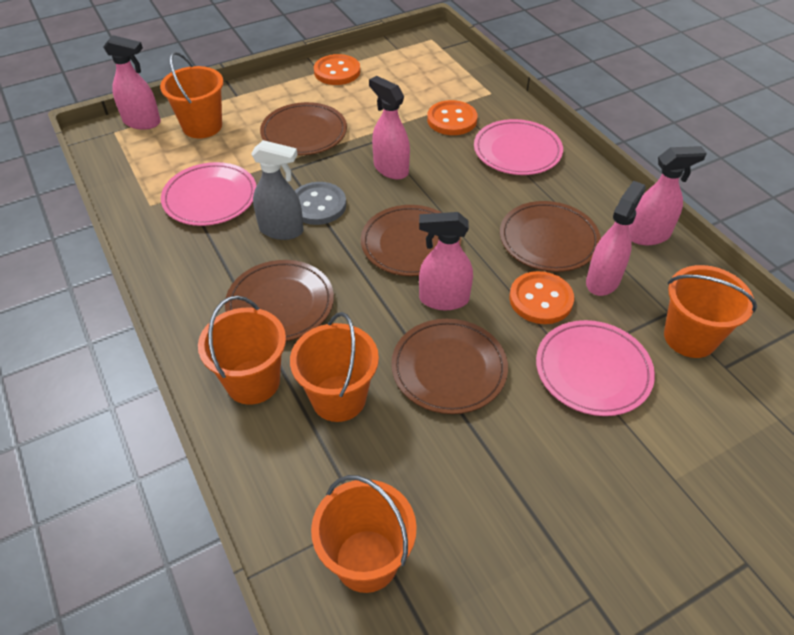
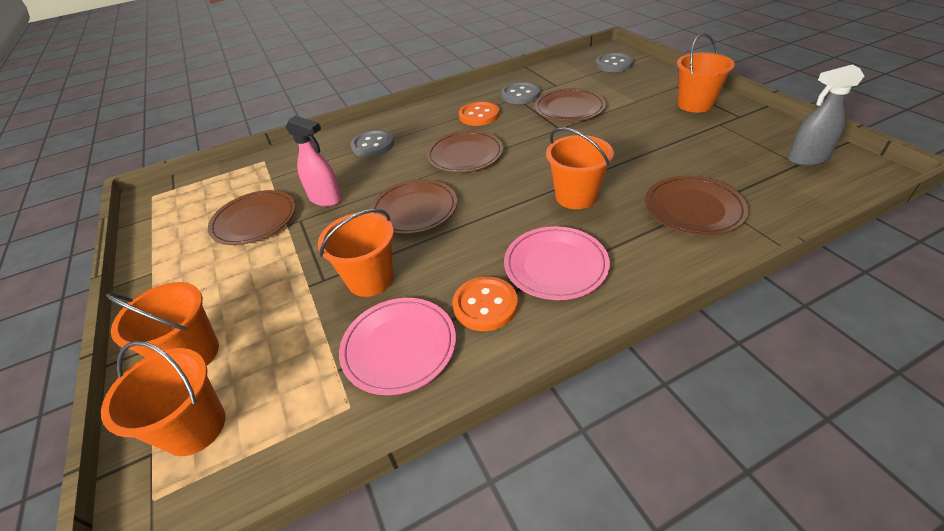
grey button: [295,182,346,225] = 1 -> [351,130,394,157] [501,82,540,104] [595,53,633,72] = 3
orange button: [314,54,360,85] [427,100,477,135] [509,271,574,324] = 3 -> [452,276,518,331] [459,101,499,126] = 2
pink plate: [161,162,256,226] [474,119,563,175] [536,320,655,416] = 3 -> [339,298,456,395] [504,226,610,300] = 2
pink spray bottle: [103,35,161,130] [369,76,410,179] [419,212,473,310] [586,181,646,296] [629,146,707,245] = 5 -> [285,115,342,207] = 1

